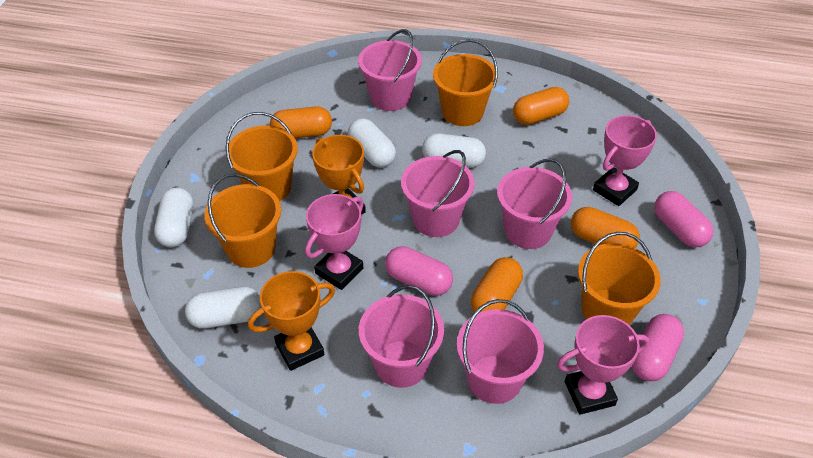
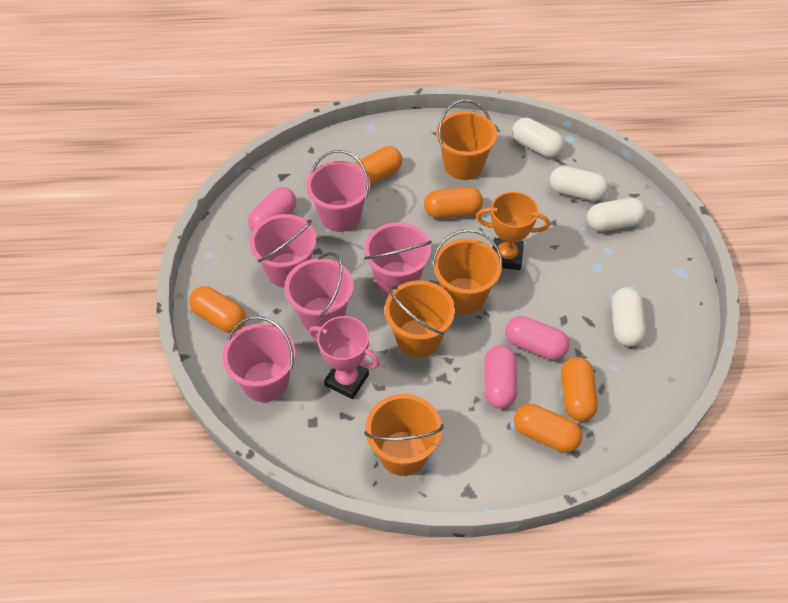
orange capsule: [270,106,332,138] [471,257,523,312] [513,87,569,125] [571,207,640,248] = 4 -> [189,286,246,333] [355,146,402,186] [424,187,483,218] [514,404,582,453] [561,357,598,421] = 5
orange trophy: [248,271,335,371] [312,135,366,215] = 2 -> [476,192,550,270] = 1
pink trophy: [305,194,363,290] [557,315,649,415] [593,115,657,206] = 3 -> [309,316,380,399] = 1

